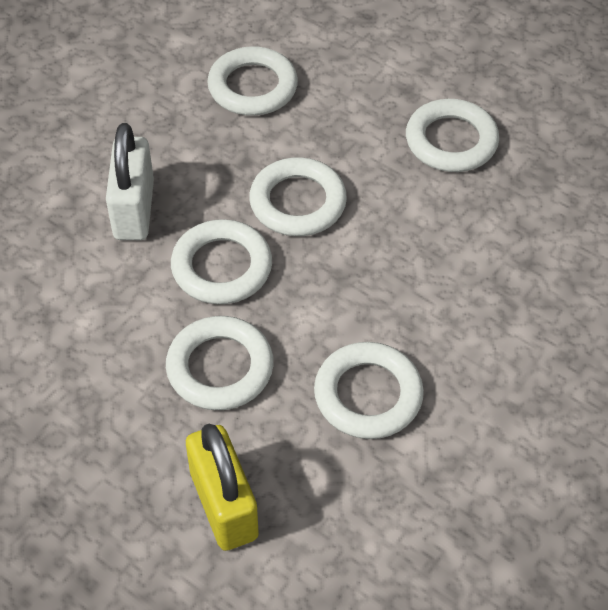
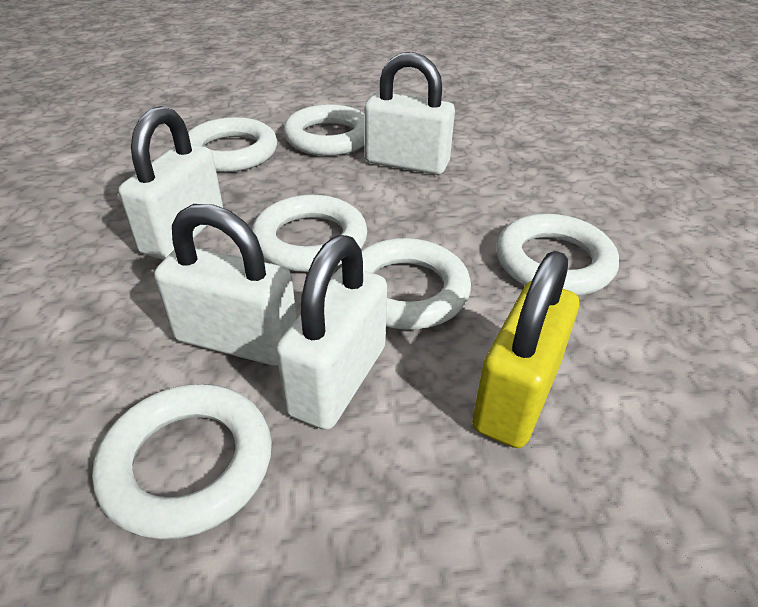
white padlock: [106,123,154,240] = 1 -> [119,106,223,260] [154,204,297,366] [276,235,387,430] [364,52,455,175] = 4

